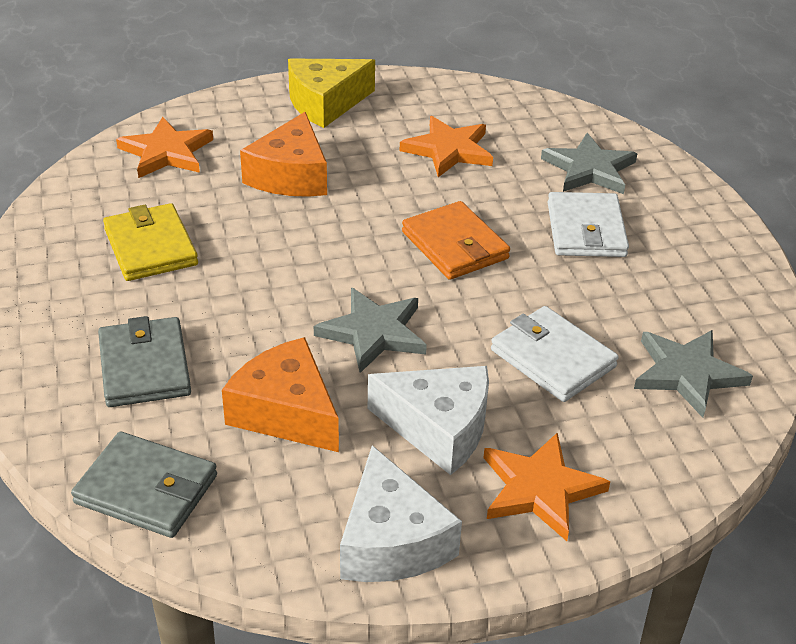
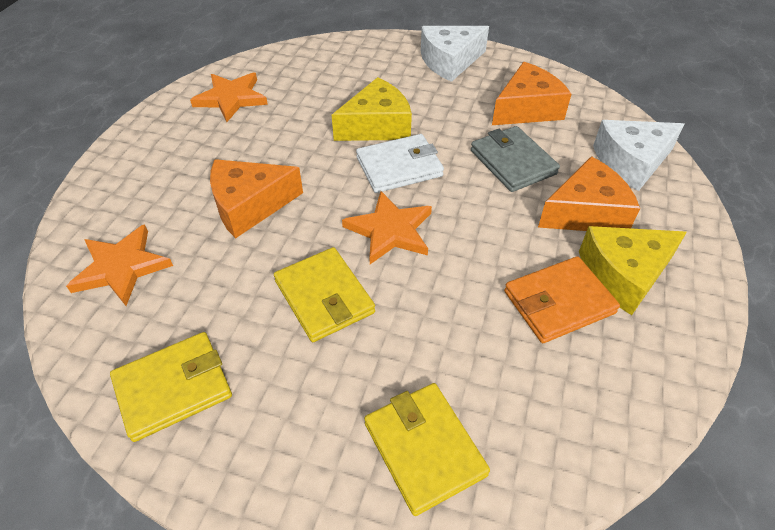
grey star: [314,288,427,373] [541,133,637,194] [634,330,753,418] = 3 -> none = 0
grey wallet: [71,431,217,538] [98,316,191,407] = 2 -> [471,126,560,192] = 1
orange cheese: [222,337,339,452] [240,112,327,197] = 2 -> [210,159,303,238] [492,62,572,125] [538,156,640,231] = 3
white wallet: [491,306,619,402] [548,192,629,257] = 2 -> [356,134,444,193] = 1
yellow cheese: [288,59,375,128] = 1 -> [332,77,412,141] [579,226,687,315] = 2
yellow wallet: [103,203,198,281] = 1 -> [110,332,232,442] [274,247,375,342] [364,383,490,516] = 3

